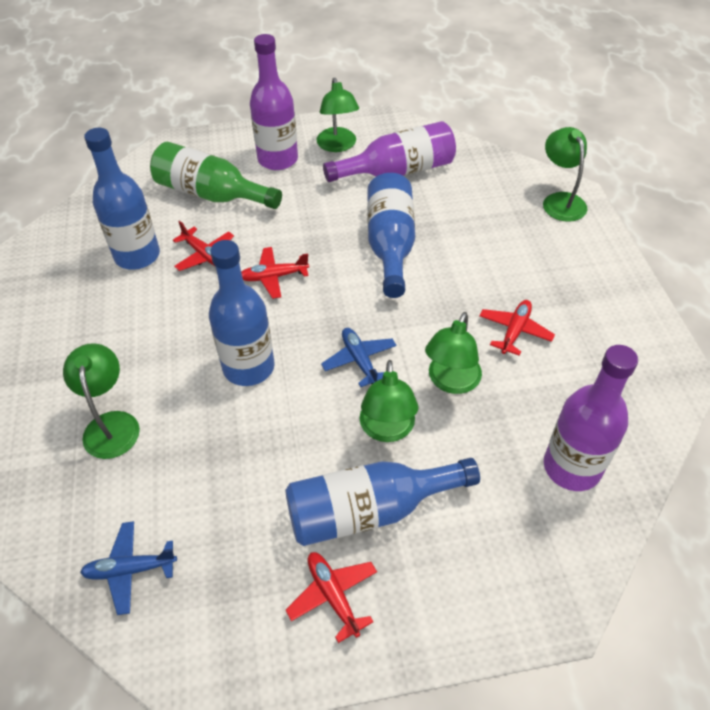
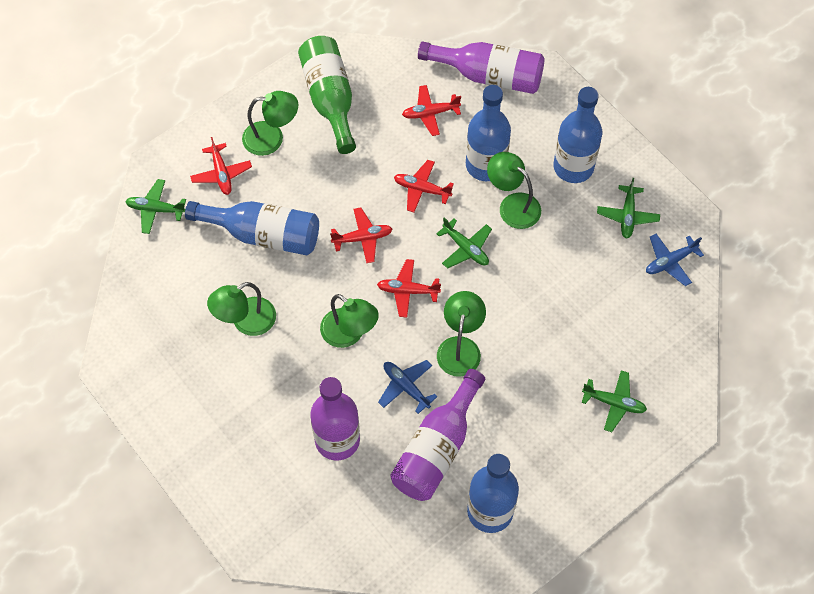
green plane: none = 0 -> [125,179,186,234] [436,217,492,269] [582,371,647,432] [597,178,660,239] = 4
red plane: [173,221,234,271] [241,247,309,299] [286,552,377,643] [479,300,555,356] = 4 -> [190,137,252,195] [330,207,392,263] [377,259,441,318] [394,160,454,212] [402,85,461,136] = 5

